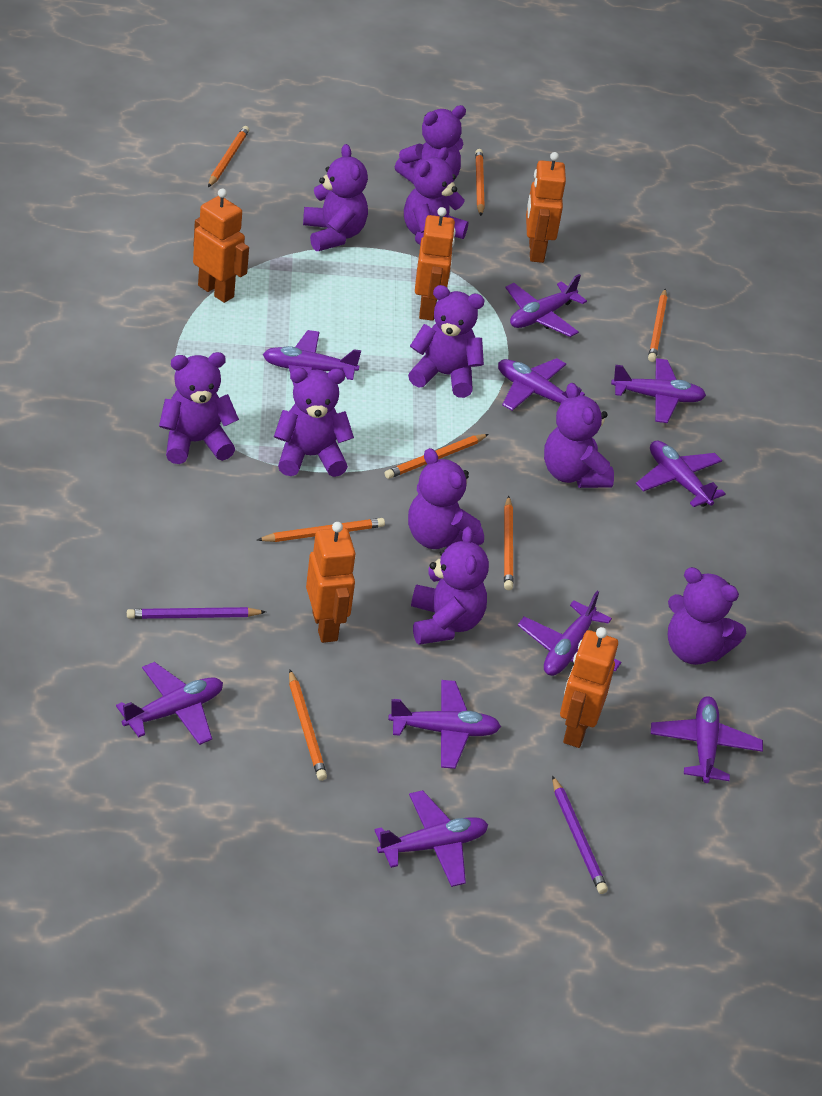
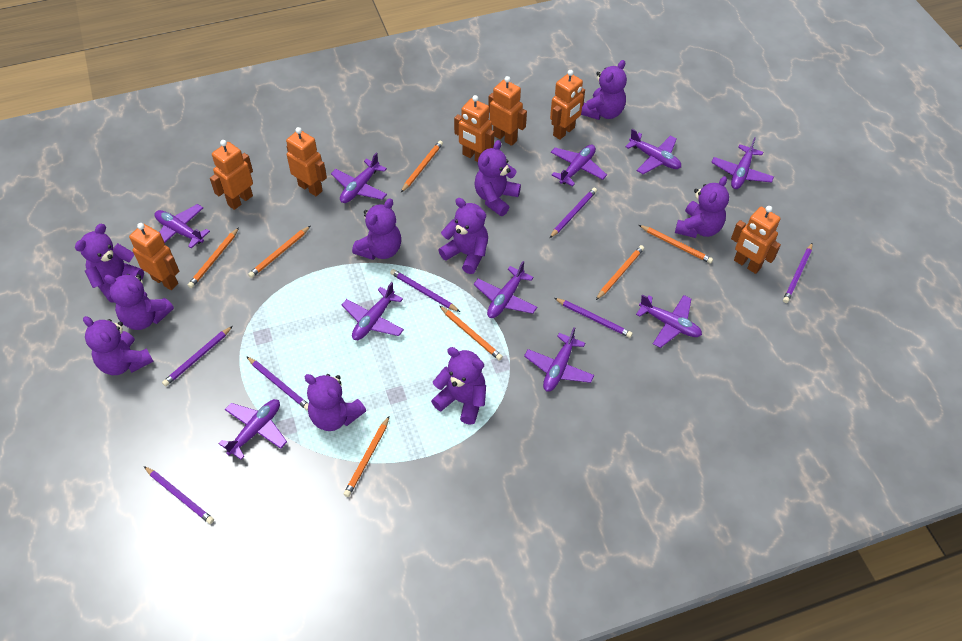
orange robot: [193,188,249,303] [306,522,356,643] [415,207,456,321] [526,152,566,263] [560,627,618,748] = 5 -> [129,223,179,290] [210,140,253,210] [286,127,327,196] [454,95,494,162] [488,76,527,146] [550,70,585,140] [731,206,781,274] = 7
purple pencil: [127,607,266,619] [552,775,608,894] = 2 -> [144,466,214,524] [162,326,232,386] [246,356,308,410] [390,269,460,312] [550,188,597,238] [554,298,633,338] [783,243,813,303] = 7

